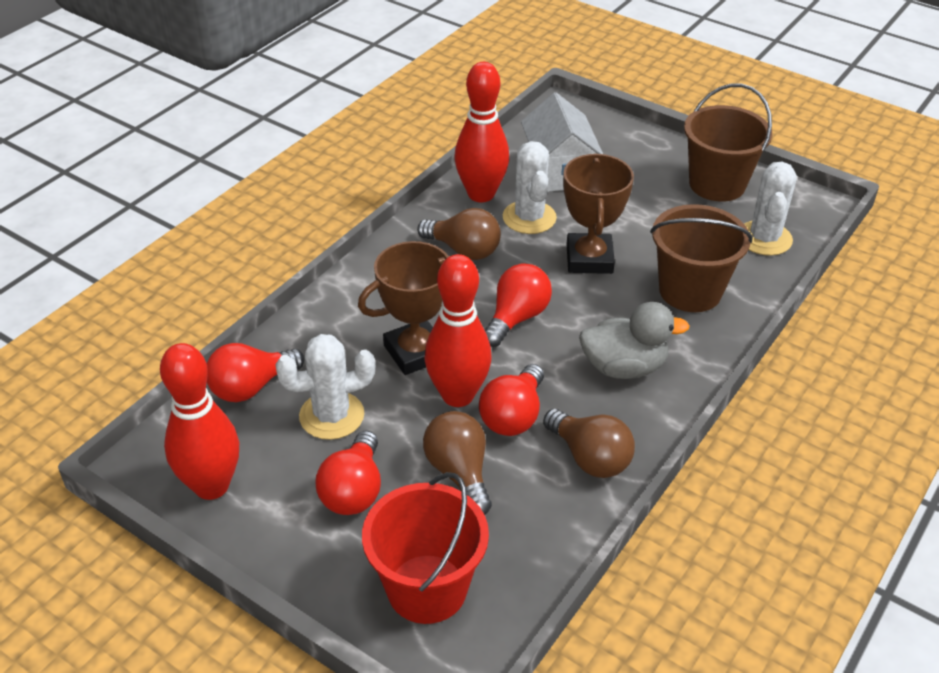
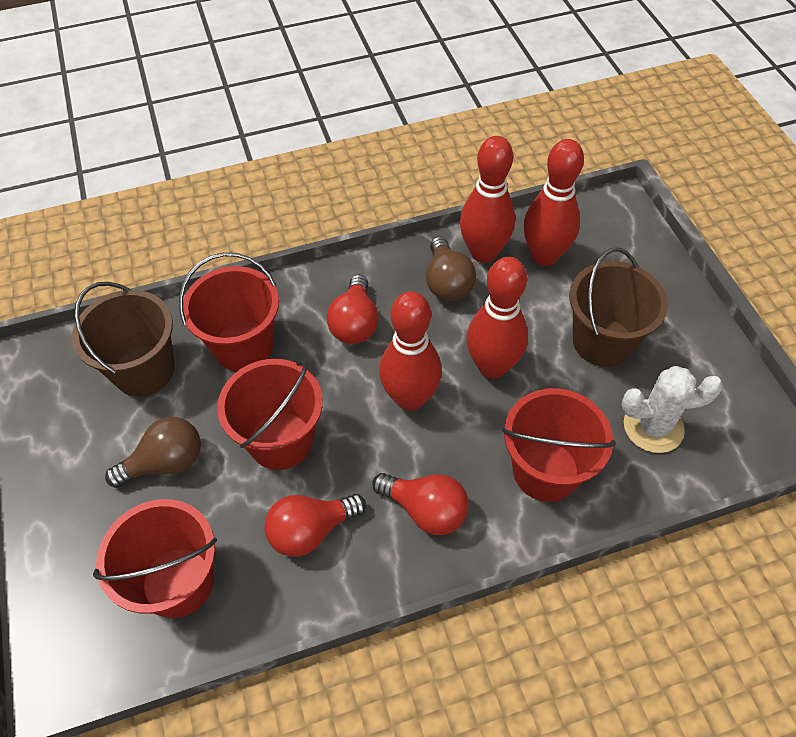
brown light bulb: [417,208,501,260] [423,411,492,515] [543,409,635,478] = 3 -> [105,417,201,488] [426,237,476,301] = 2
brown trophy: [358,241,449,375] [563,154,634,274] = 2 -> none = 0
grey duck: [579,302,690,379] = 1 -> none = 0
red bowling pin: [160,343,239,500] [424,254,492,407] [454,62,509,202] = 3 -> [379,291,442,411] [460,136,515,263] [466,257,528,378] [523,139,584,266] = 4
red bucket: [362,472,489,624] = 1 -> [93,499,217,618] [179,252,279,371] [217,359,323,470] [502,388,616,502] = 4
red light bulb: [207,343,304,402] [315,431,381,515] [479,364,544,436] [485,264,552,347] = 4 -> [265,494,366,557] [327,275,379,344] [372,473,469,535] = 3
white cactus: [275,334,375,440] [503,141,557,234] [744,162,797,256] = 3 -> [621,366,723,453] = 1
white house: [521,92,603,192] = 1 -> none = 0

